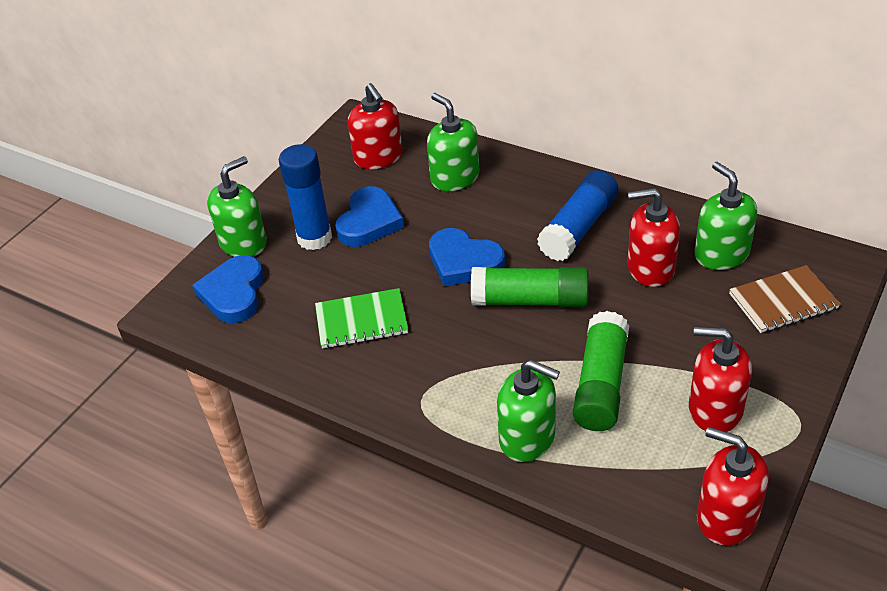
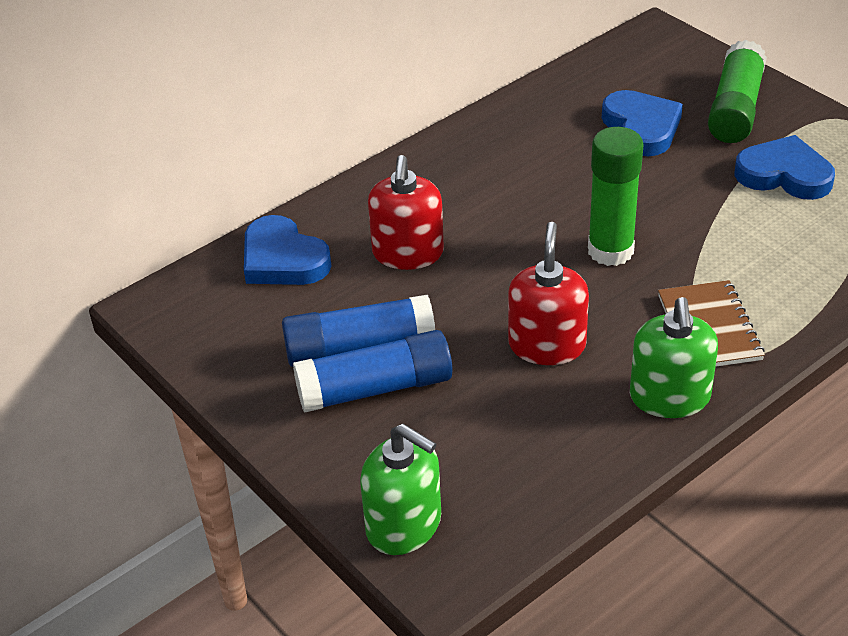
green notebook: [315,288,408,349] = 1 -> none = 0
green soap dispenser: [207,156,267,257] [427,93,479,191] [497,360,560,462] [694,162,757,270] = 4 -> [360,424,441,555] [630,297,718,418] = 2
red soap dispenser: [348,83,403,169] [628,188,680,287] [689,327,752,432] [697,427,769,545] = 4 -> [368,155,444,270] [508,222,589,365] = 2

